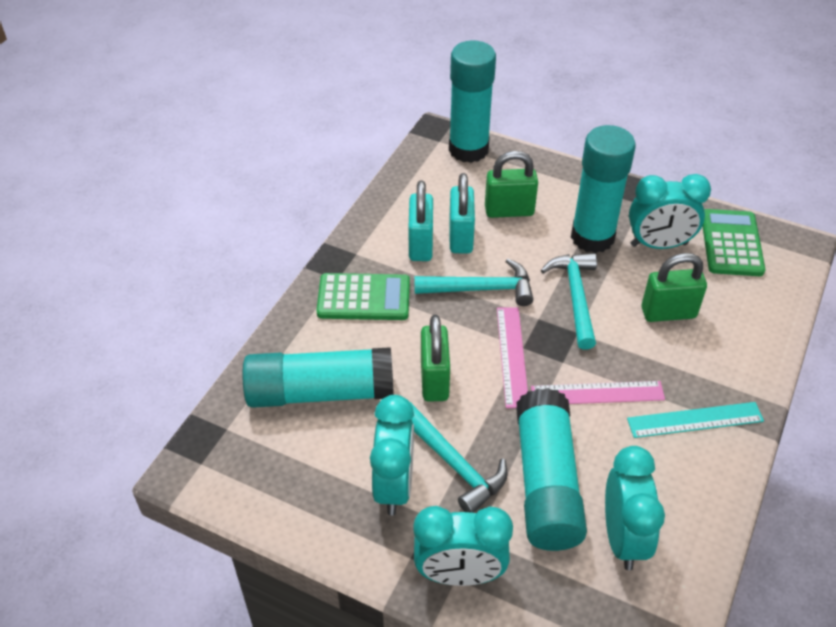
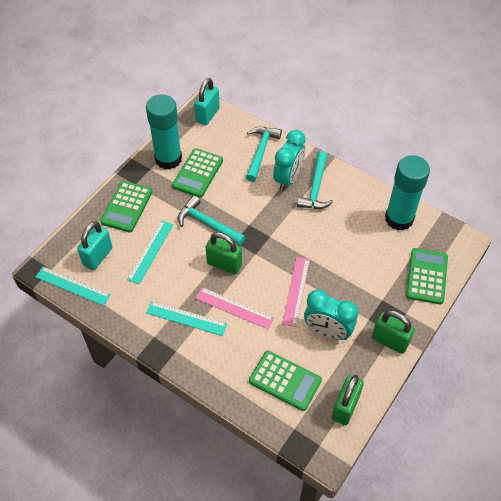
green calculator: [316,273,410,320] [703,209,765,276] = 2 -> [100,181,152,232] [172,148,223,198] [249,351,322,411] [406,248,448,305] = 4
turquoise clock: [370,395,414,515] [413,506,513,586] [605,446,665,570] [629,174,711,249] = 4 -> [273,130,306,191] [304,290,359,340] = 2
turquoise glue stick: [242,347,394,408] [449,40,496,163] [516,388,587,551] [571,125,636,253] = 4 -> [146,94,182,170] [385,155,430,230] = 2
turquoise ruler: [627,402,764,438] = 1 -> [36,266,111,306] [127,220,173,284] [146,301,227,336] = 3

